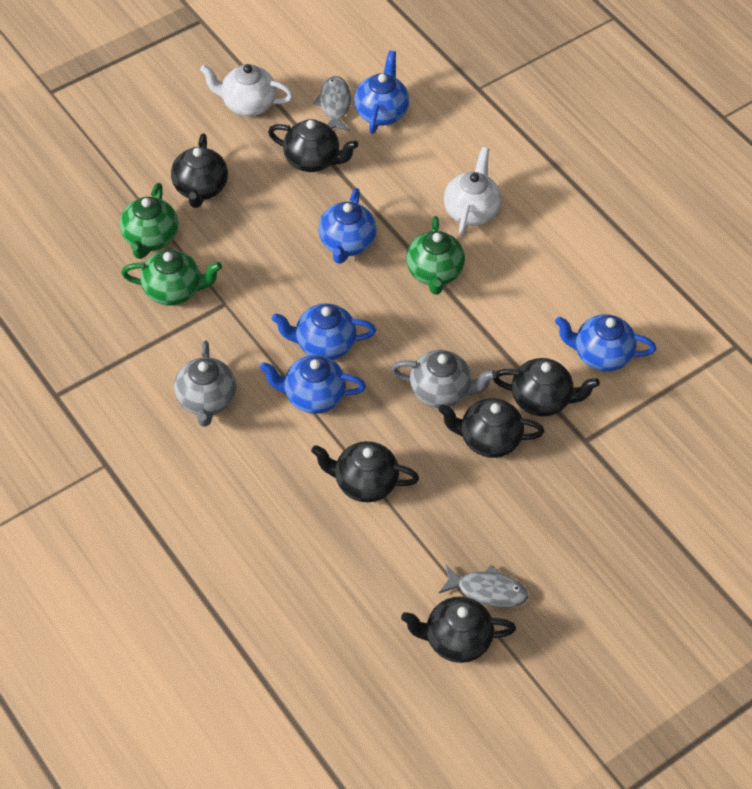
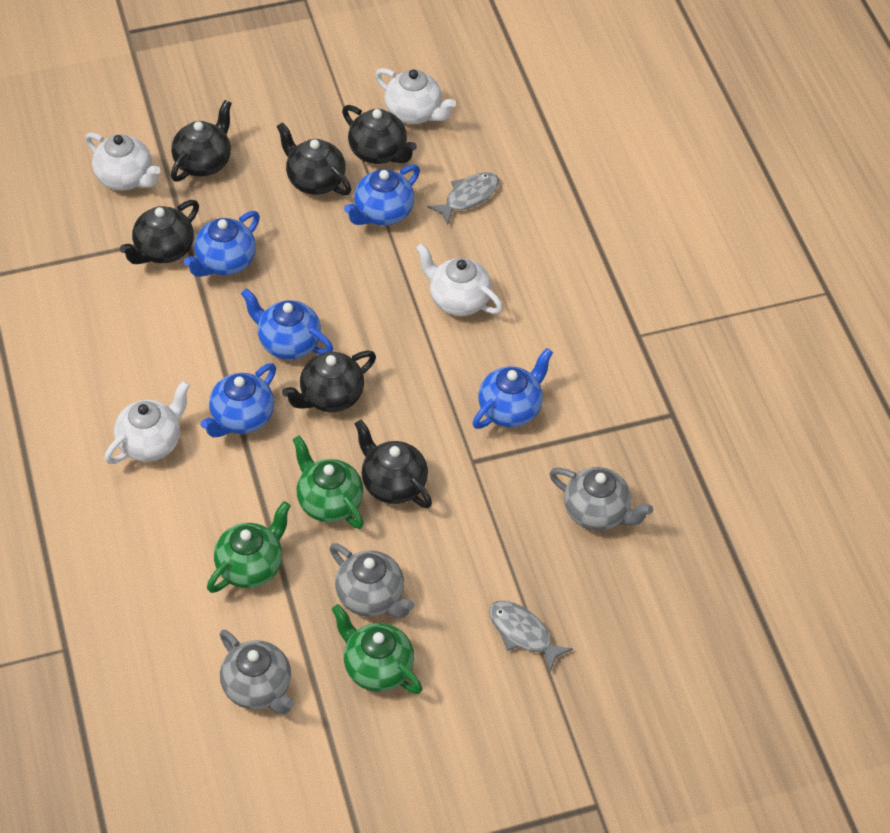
grey teapot: [174,341,236,427] [391,350,497,408] = 2 -> [220,630,294,714] [330,543,415,618] [549,467,653,531] = 3
white teapot: [200,64,293,116] [444,147,501,235] = 2 -> [85,132,161,190] [104,381,190,464] [375,68,456,124] [416,243,503,316] = 4

